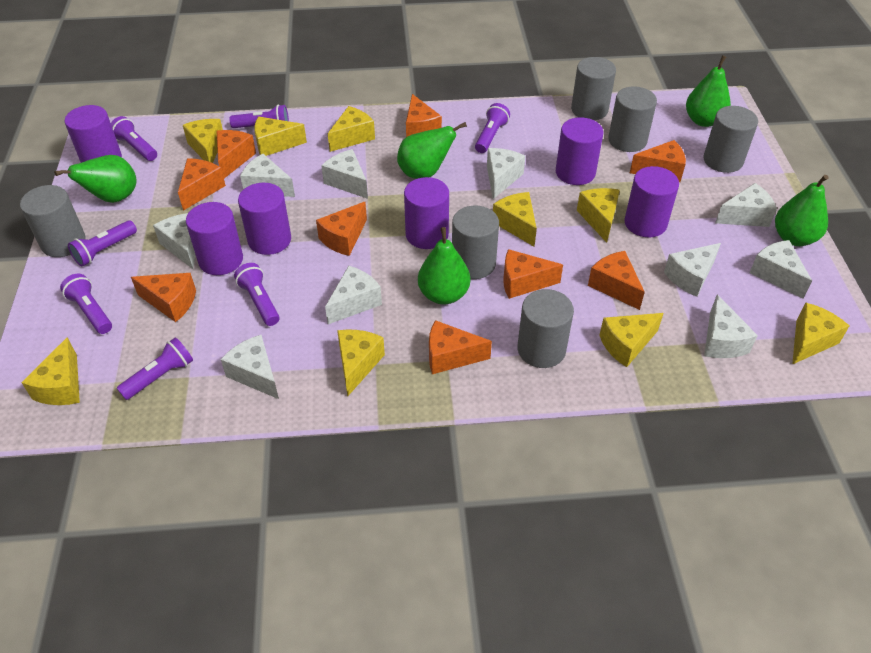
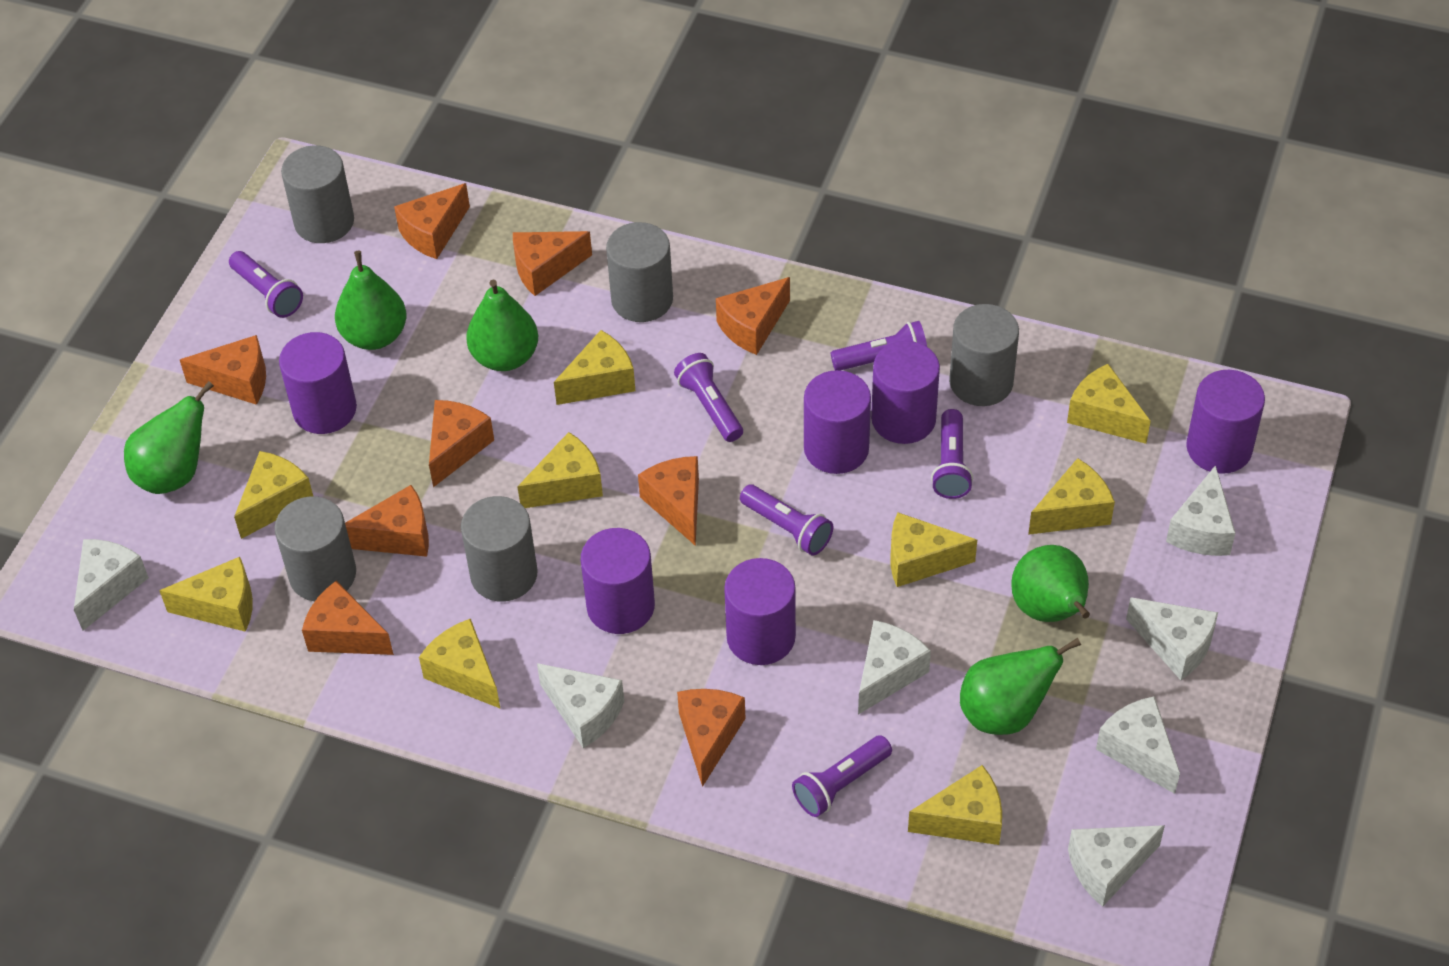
grey cylinder: [20,185,86,257] [452,206,499,279] [517,289,574,368] [571,57,616,120] [608,86,657,152] [703,106,758,173] = 6 -> [274,496,356,601] [281,145,354,243] [461,496,538,602] [606,222,673,322] [949,304,1019,406] = 5
purple flashlight: [60,274,112,334] [68,220,137,266] [111,116,157,161] [117,337,193,400] [229,104,289,128] [234,263,280,326] [475,103,510,153] = 7 -> [229,251,303,318] [674,353,743,442] [740,484,833,555] [792,735,892,817] [831,321,927,371] [931,409,973,499] = 6
white cheese: [153,213,196,269] [221,335,279,399] [240,154,295,197] [321,149,368,199] [325,266,382,324] [487,148,525,199] [664,243,721,297] [704,295,758,358] [715,183,777,227] [750,240,812,299] = 10 -> [74,539,149,631] [537,663,624,748] [858,620,931,715] [1068,825,1165,907] [1096,696,1180,794] [1126,597,1218,680] [1166,465,1235,556] = 7

